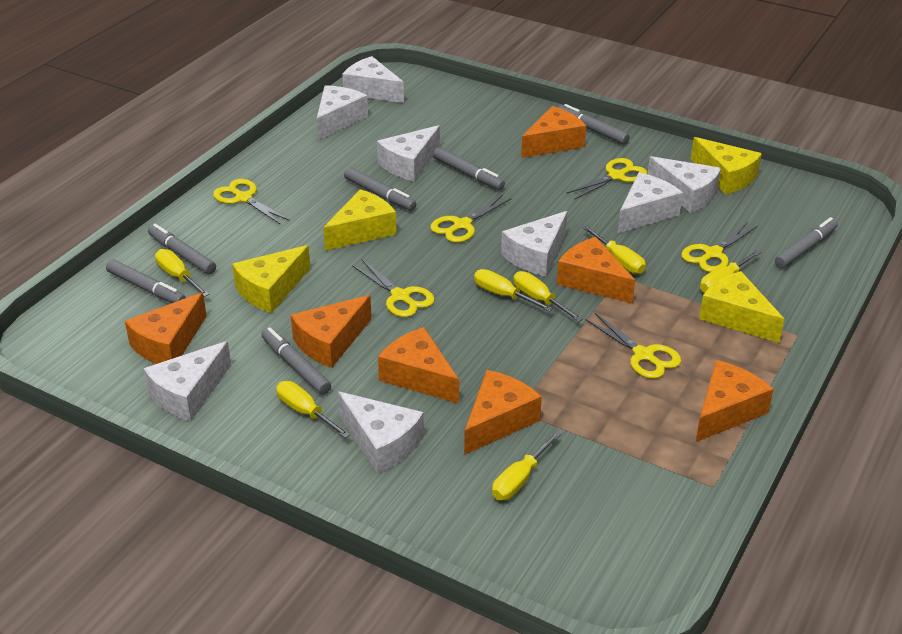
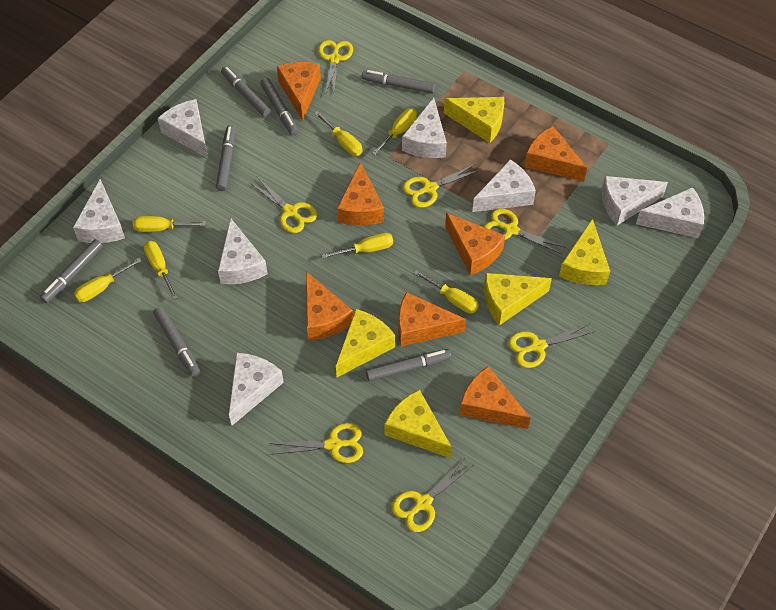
yellow cheese: [232,245,311,313] [323,189,397,251] [691,137,762,195] [699,271,785,343] = 4 -> [336,309,395,377] [384,389,452,458] [444,97,504,143] [484,273,552,325] [559,219,610,285] = 5
yellow scissors: [213,179,290,225] [352,260,435,317] [430,195,511,243] [566,158,647,200] [585,313,681,379] [681,223,758,272] = 6 -> [249,177,317,233] [270,423,363,463] [318,40,353,95] [392,458,473,532] [403,164,480,208] [484,208,566,254] [508,323,595,368] = 7

